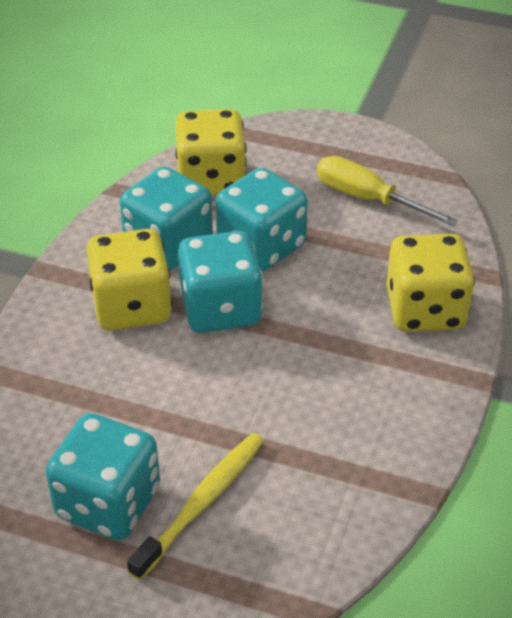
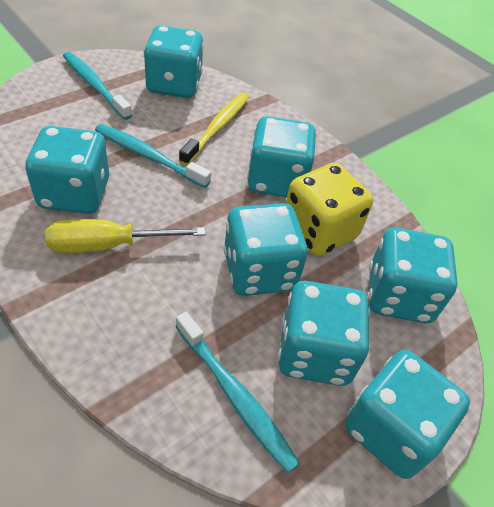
turquoise dice: [46,413,160,540] [120,166,213,270] [178,231,263,333] [216,168,308,271] = 4 -> [25,126,109,214] [144,25,204,98] [223,203,308,296] [247,116,316,198] [278,281,370,386] [345,350,470,479] [368,227,458,323] = 7
turquoise toothbrush: none = 0 -> [63,52,132,120] [95,124,211,188] [176,312,300,473] = 3
yellow dice: [87,229,172,331] [175,109,247,195] [386,234,475,332] = 3 -> [286,163,373,257] = 1

